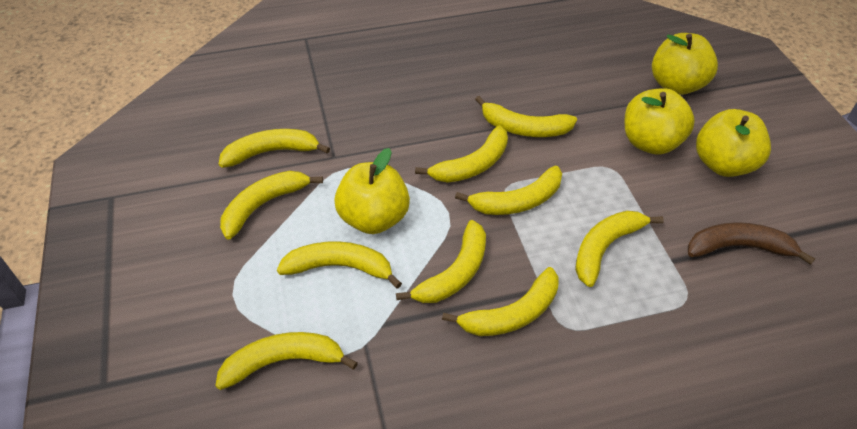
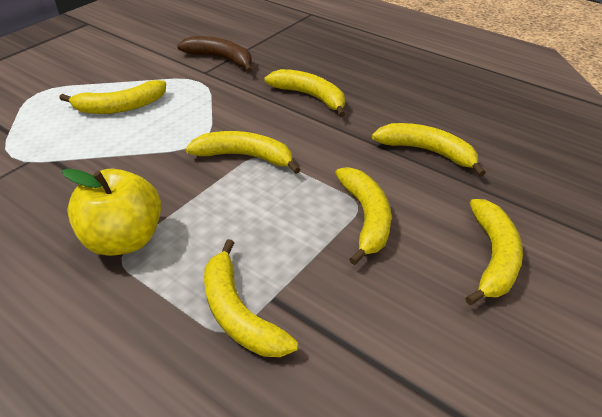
yellow apple: [334,148,410,234] [625,88,695,155] [652,33,718,95] [696,109,771,177] = 4 -> [62,169,161,256] = 1
yellow banana: [215,332,358,390] [219,129,330,168] [220,171,323,239] [277,241,402,289] [396,220,486,303] [415,125,508,183] [442,267,558,336] [455,166,562,215] [475,96,577,137] [575,211,664,287] = 10 -> [59,80,166,114] [185,131,301,174] [204,239,298,357] [264,69,345,117] [335,167,391,265] [372,123,486,177] [465,199,523,305] = 7

